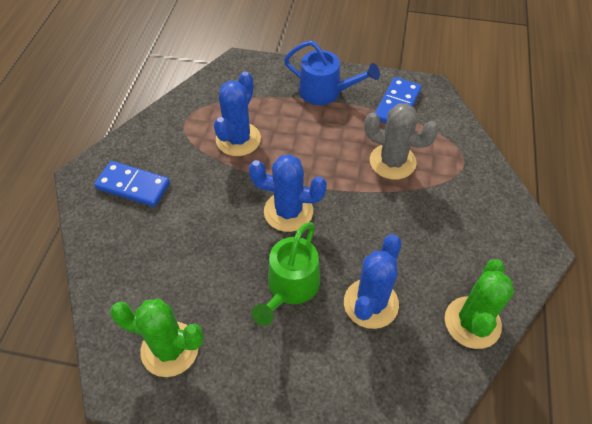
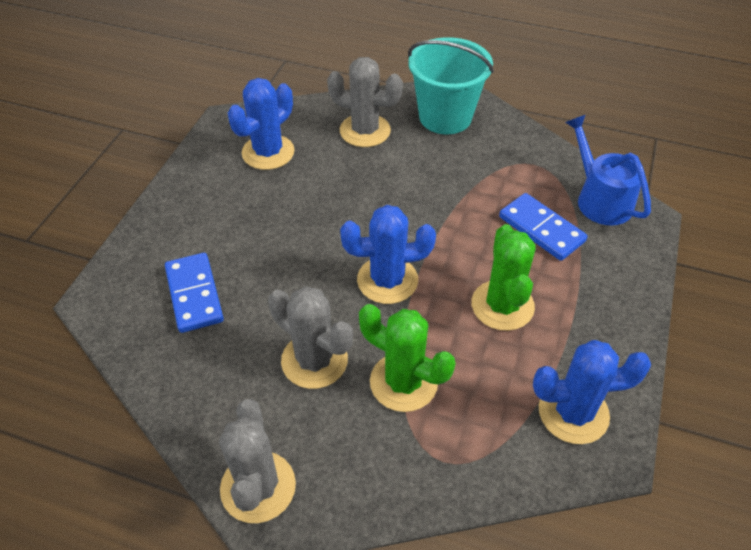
green watering can: [252,222,320,326] = 1 -> none = 0
grey cactus: [364,103,439,180] = 1 -> [219,399,296,523] [268,286,353,389] [327,57,403,147] = 3
turquoise bucket: none = 0 -> [408,37,494,134] = 1

